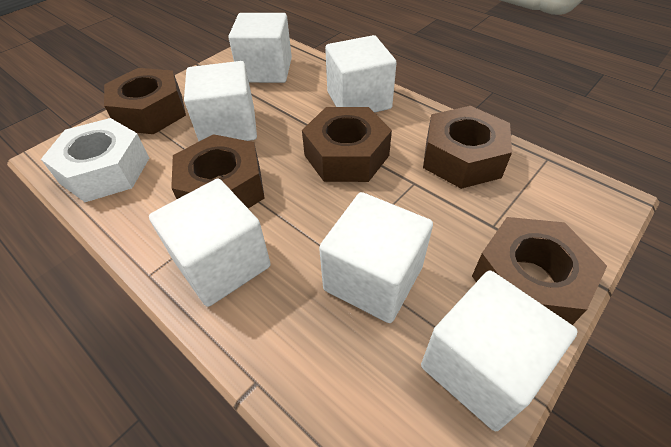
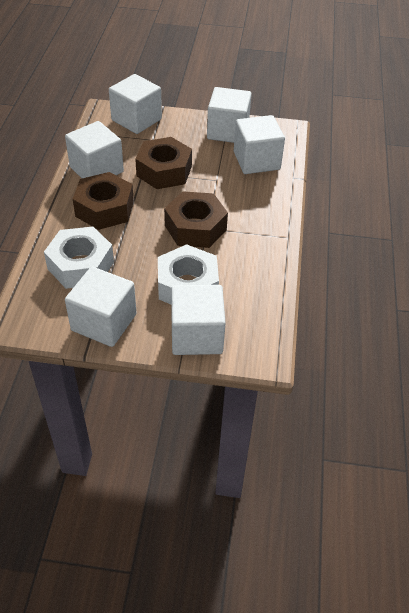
brown nut: [104,68,186,134] [171,134,265,209] [302,107,392,182] [423,106,512,189] [472,217,607,325] = 5 -> [73,172,134,230] [135,137,192,189] [164,191,228,248] = 3
white nut: [41,118,149,202] = 1 -> [44,227,114,289] [158,244,219,304] = 2

